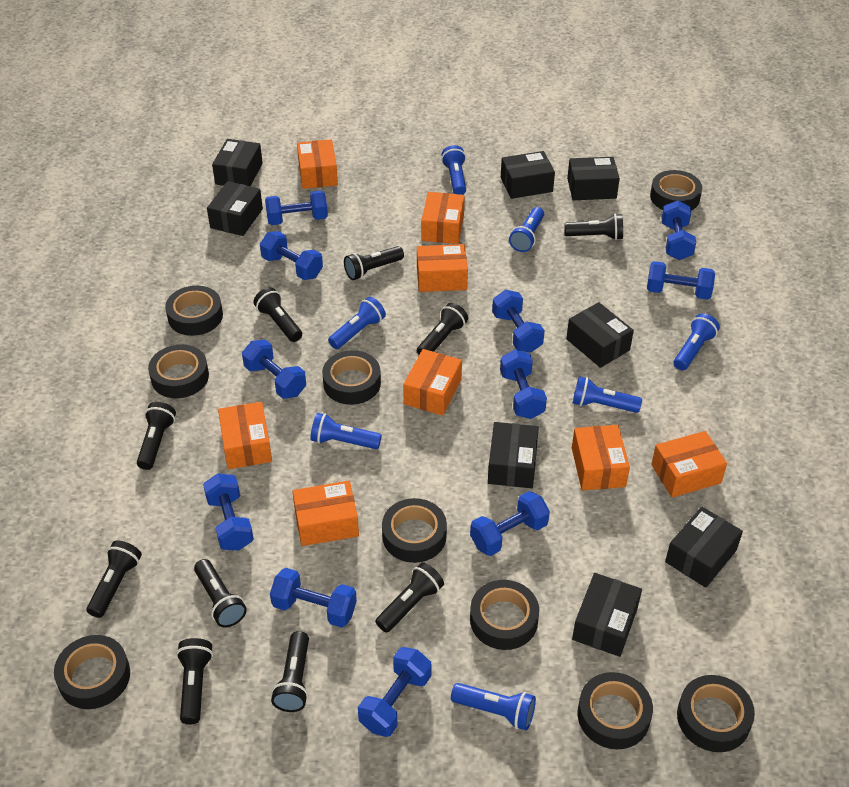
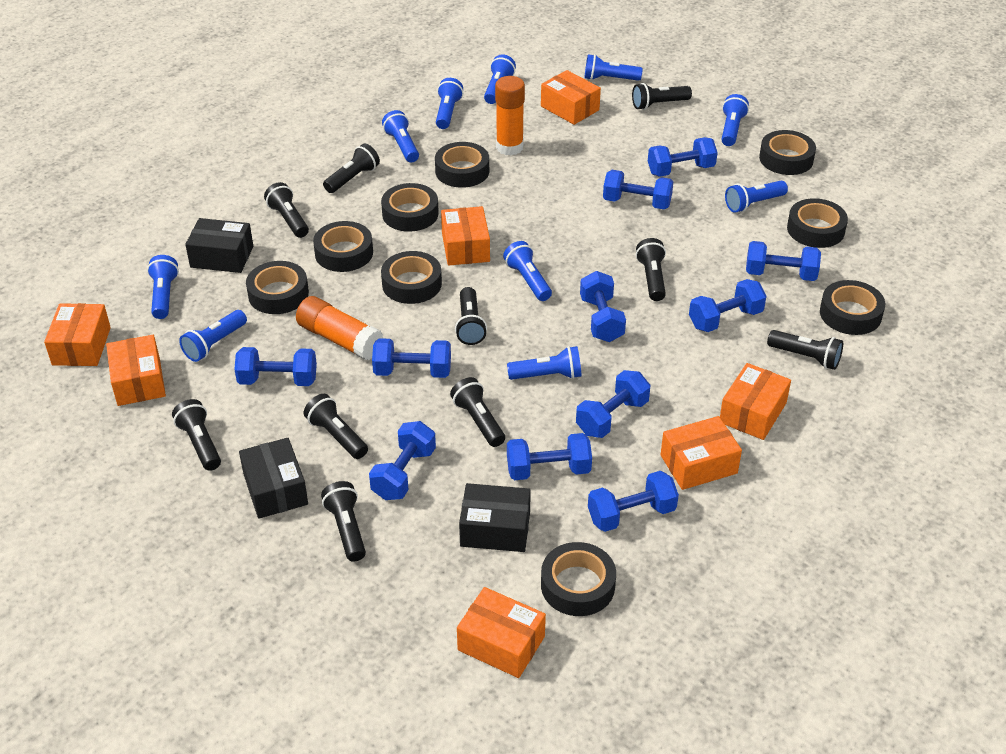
black box: [207,181,263,236] [212,139,263,186] [488,422,539,488] [501,151,555,199] [566,302,634,368] [567,157,620,200] [572,573,642,657] [665,506,743,588] = 8 -> [185,218,253,273] [239,438,308,519] [459,483,531,552] = 3
blue flashlight: [310,413,382,449] [328,297,386,349] [441,145,466,195] [451,683,536,731] [509,207,544,252] [573,376,642,413] [674,313,720,370] = 7 -> [147,255,179,319] [179,310,247,362] [382,110,419,163] [436,78,463,129] [484,54,516,104] [503,241,552,301] [507,346,582,380] [584,54,643,81] [721,94,749,146] [725,181,788,213] = 10
orange box: [218,402,272,469] [292,481,359,546] [297,139,338,189] [403,349,462,416] [417,244,468,292] [421,192,465,244] [572,425,630,490] [651,431,727,498] = 8 -> [44,303,111,366] [106,335,166,406] [441,206,490,266] [457,587,546,678] [541,70,601,125] [661,416,742,490] [720,363,791,440] = 7
orange glue stick: none = 0 -> [296,296,384,360] [495,76,525,156] = 2

